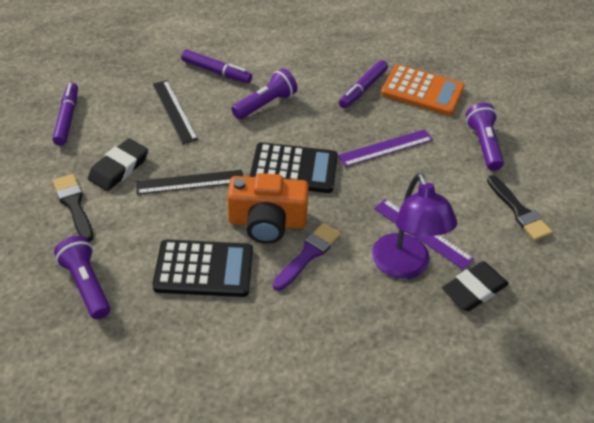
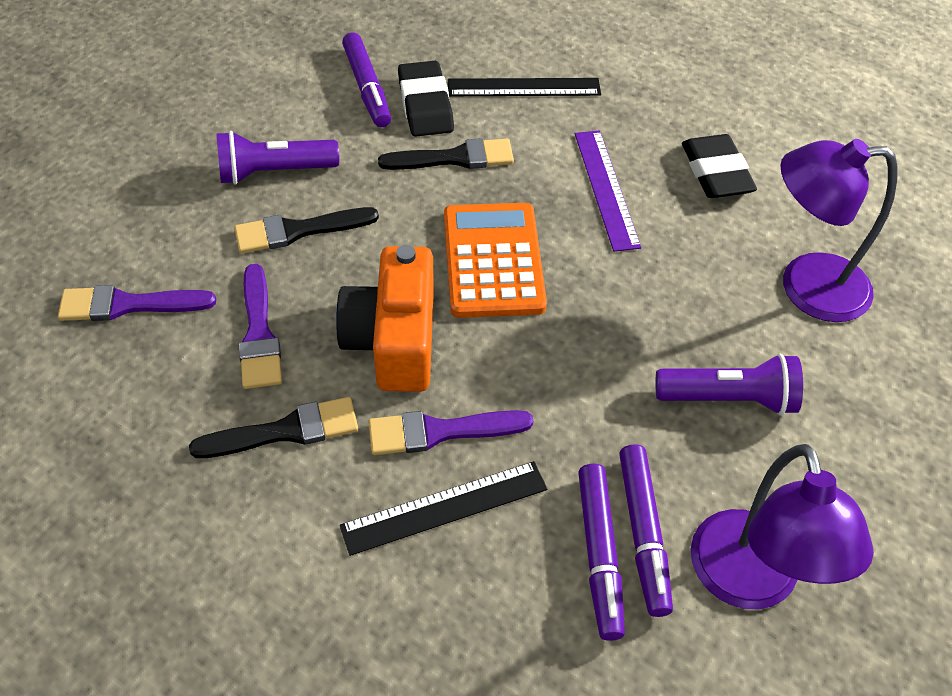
black brush: [53,174,93,242] [487,175,553,240] = 2 -> [189,397,358,458] [234,207,379,253] [378,138,514,170] = 3
black calculator: [152,240,253,297] [249,142,338,193] = 2 -> none = 0
purple brush: [273,223,341,291] = 1 -> [58,285,216,321] [239,264,282,389] [368,410,533,455] = 3
purple flashlight: [54,236,110,319] [231,68,298,119] [466,103,504,171] = 3 -> [216,131,339,185] [656,354,803,415] = 2
purple lamp: [372,173,457,279] = 1 -> [691,444,874,610] [780,139,898,322] = 2
purple ruler: [338,129,433,167] [374,199,474,270] = 2 -> [575,130,641,252] = 1

